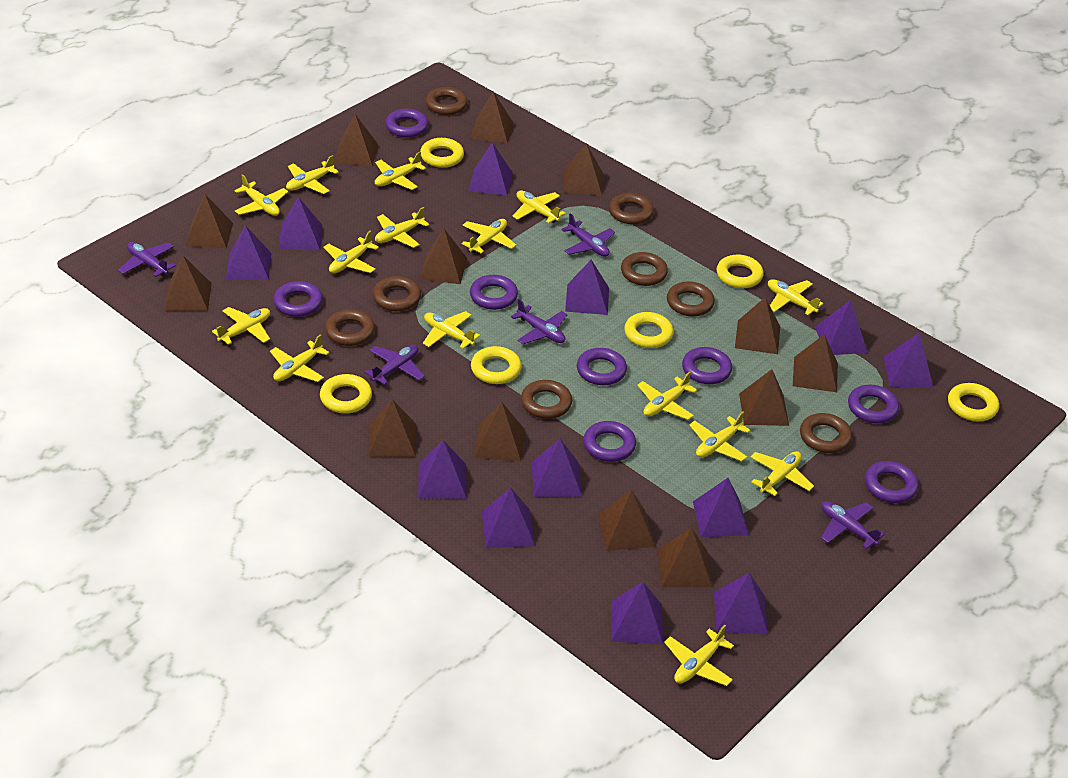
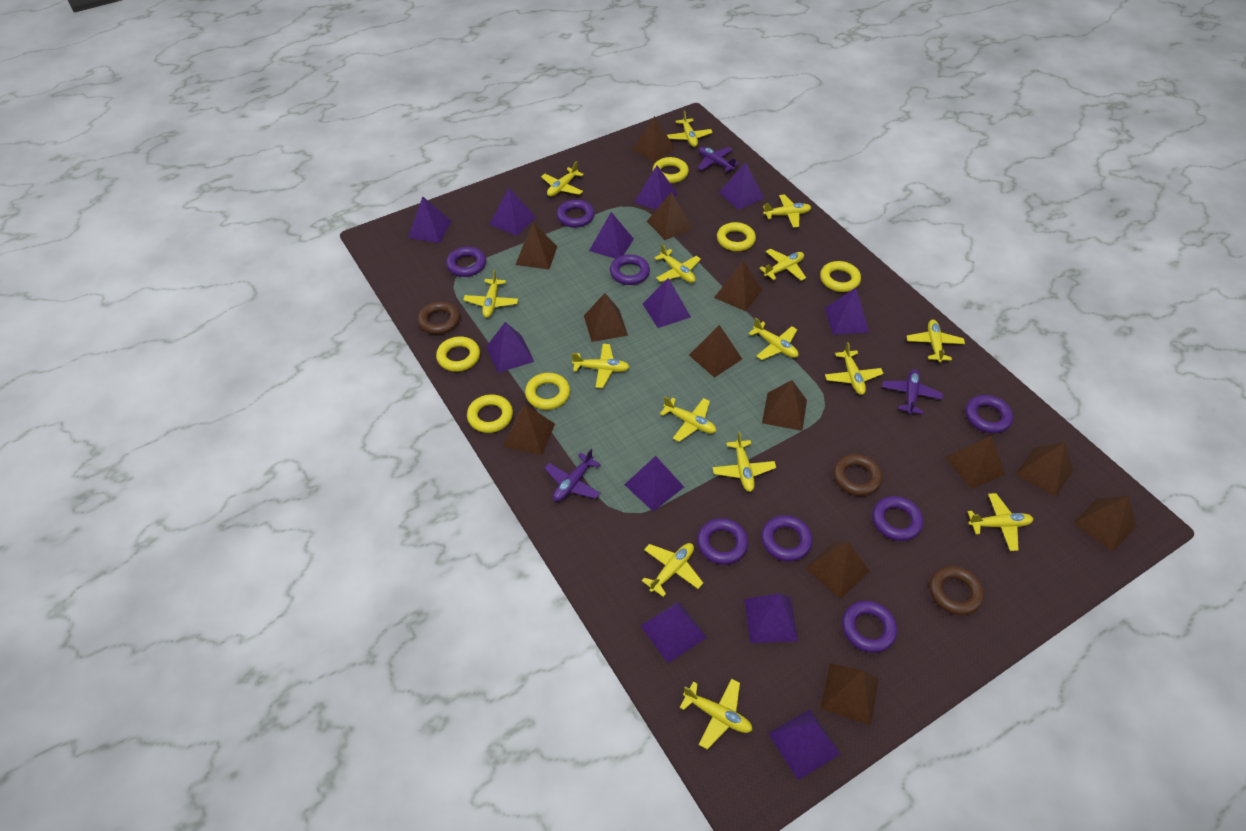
brown ring: [325,309,375,346] [372,276,421,311] [425,87,468,115] [521,380,572,419] [609,193,654,225] [621,252,668,286] [667,281,715,316] [800,413,852,453] = 8 -> [418,301,460,335] [833,454,882,496] [929,566,984,615] = 3
purple plane: [118,242,176,277] [365,345,425,385] [511,299,568,344] [561,213,615,257] [821,501,885,549] = 5 -> [544,449,601,502] [697,147,739,172] [882,369,943,415] = 3

